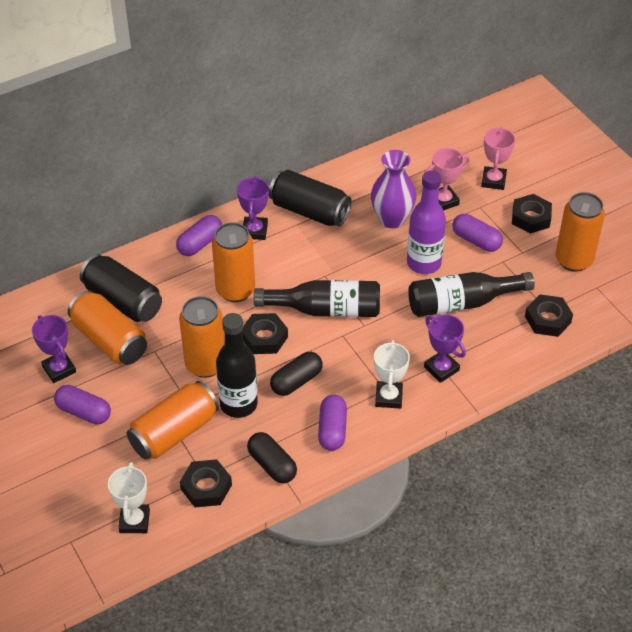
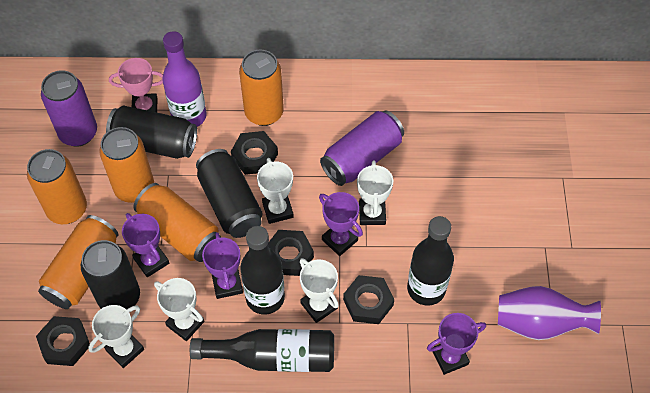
black can: [80,254,162,322] [269,170,352,227] = 2 -> [81,240,140,310] [106,106,197,159] [196,149,263,238] = 3
black capsule: [247,432,297,483] [270,352,323,396] = 2 -> none = 0
pink trophy: [425,148,470,211] [481,127,515,190] = 2 -> [109,58,163,112] = 1
purple can: none = 0 -> [41,70,97,147] [320,111,404,186] = 2
purple capsule: [54,385,111,424] [176,215,222,256] [318,395,347,451] [452,214,503,252] = 4 -> none = 0
purple trophy: [32,315,76,383] [237,176,269,240] [424,314,466,383] = 3 -> [122,213,169,277] [202,232,243,299] [319,192,363,256] [427,313,486,375] = 4
white trophy: [108,462,150,533] [374,340,410,409] = 2 -> [88,305,144,368] [154,278,204,341] [257,158,294,224] [300,258,339,323] [357,161,393,225] = 5

